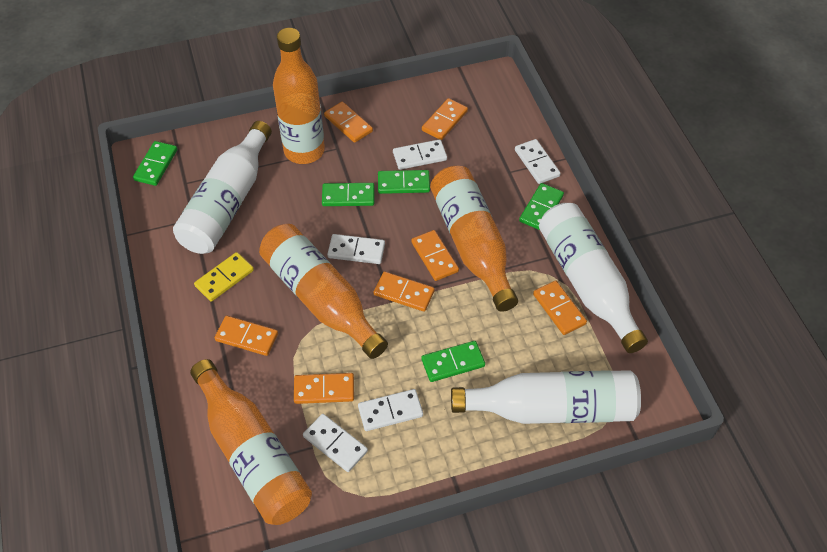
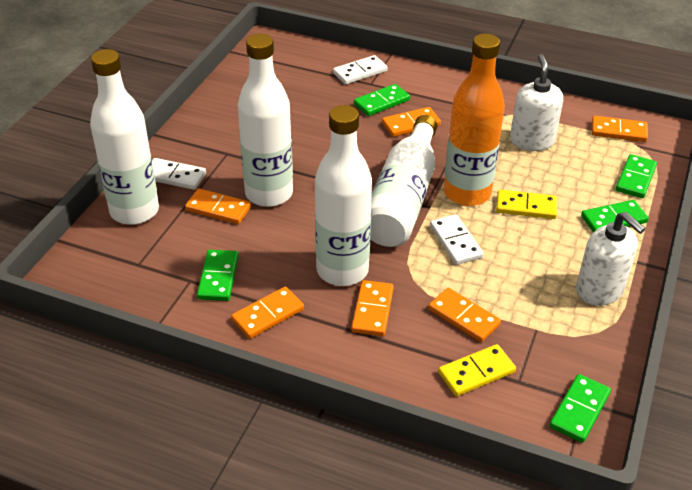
orange bottle: [190,359,312,525] [259,224,388,359] [273,28,325,164] [430,166,518,312] = 4 -> [444,33,505,206] = 1
orange domino: [215,316,278,356] [294,373,354,404] [324,102,373,143] [373,271,435,312] [411,230,459,281] [422,98,468,140] [533,281,587,335] = 7 -> [185,188,251,224] [231,287,304,339] [351,280,394,336] [382,107,441,137] [428,288,501,342] [592,116,648,142] = 6
white bottle: [173,121,272,254] [451,370,641,424] [539,203,648,353] = 3 -> [90,49,159,225] [238,34,293,207] [315,105,372,286] [370,115,437,247] = 4
white domino: [303,414,368,472] [327,234,385,264] [358,389,423,431] [393,139,447,170] [515,139,561,184] = 5 -> [152,158,206,190] [333,55,388,84] [430,214,484,265] = 3
white soap dispenser: none = 0 -> [510,54,563,151] [576,212,645,306] = 2
yellow domino: [194,252,254,302] = 1 -> [438,344,516,396] [496,189,557,219] = 2

